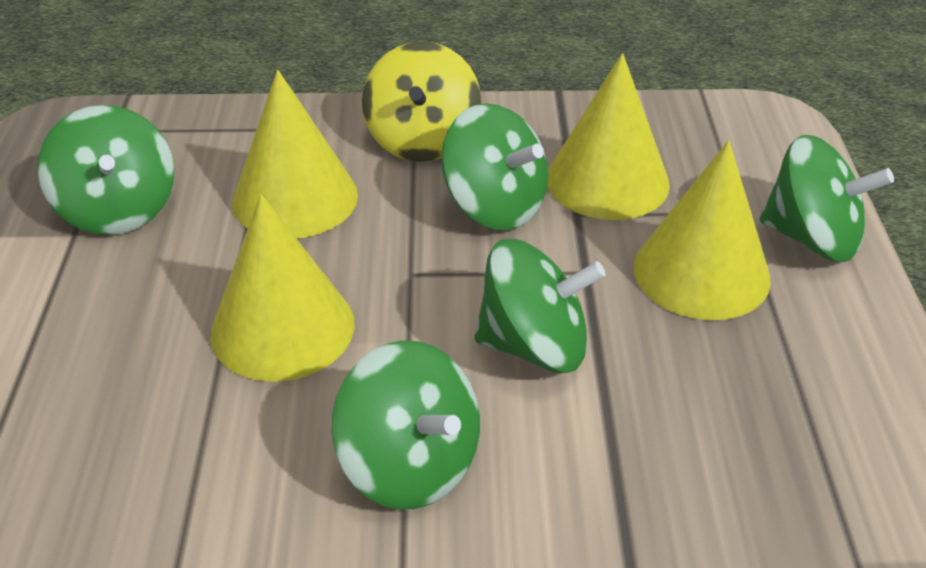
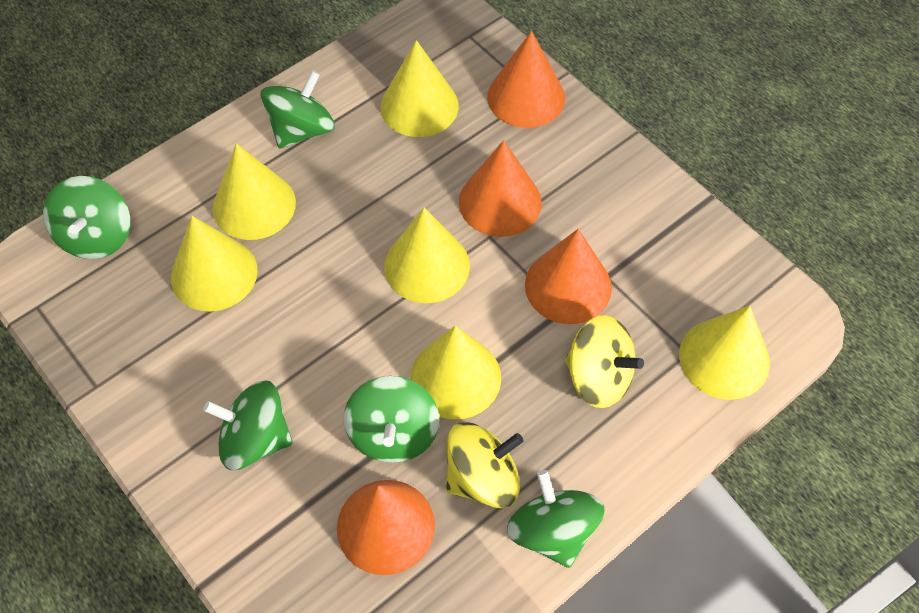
orange cone: none = 0 -> [337,480,435,575] [459,140,542,237] [487,31,565,128] [525,229,612,324] = 4
yellow cone: [210,194,355,382] [232,70,358,238] [547,53,670,220] [633,140,771,320] = 4 -> [171,216,258,312] [212,143,296,240] [380,40,459,137] [384,208,470,303] [410,326,501,419] [679,305,770,400] = 6
yellow spinning top: [362,41,481,162] = 1 -> [446,422,524,508] [565,315,644,408] = 2

